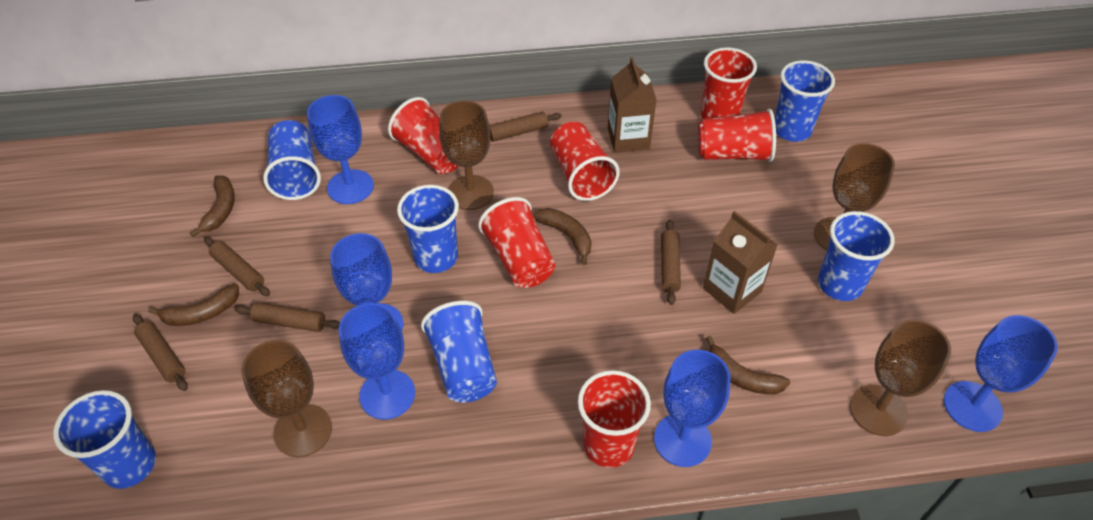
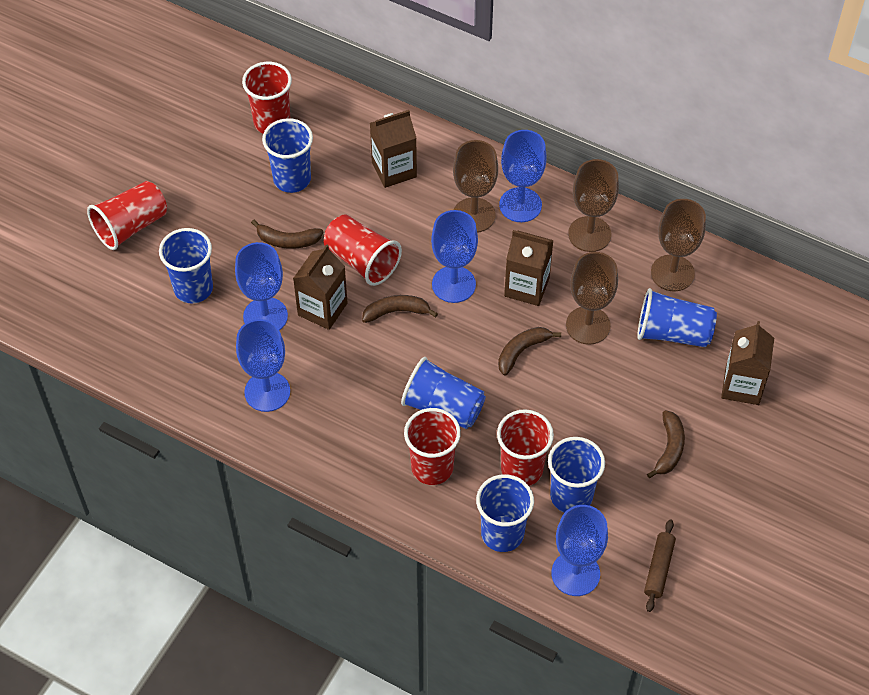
brown carton: [608,57,657,153] [703,211,778,314] = 2 -> [293,244,348,330] [370,110,417,188] [504,230,554,306] [721,321,774,405] = 4
brown rolling pin: [133,314,188,391] [204,237,270,296] [235,302,340,332] [489,112,562,142] [661,220,681,305] = 5 -> [644,519,676,612] = 1
red cup: [388,97,459,174] [478,197,555,288] [550,122,620,201] [578,370,651,468] [698,109,776,162] [700,47,757,119] = 6 -> [87,181,167,250] [242,62,292,133] [324,214,402,286] [404,408,461,485] [497,409,554,486] = 5

